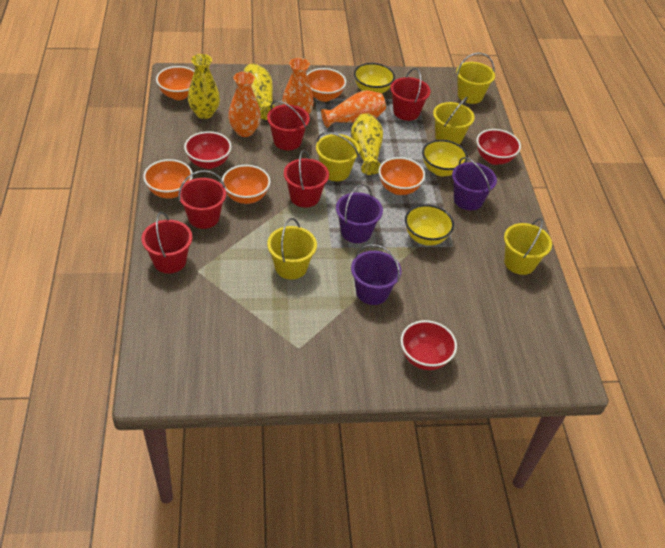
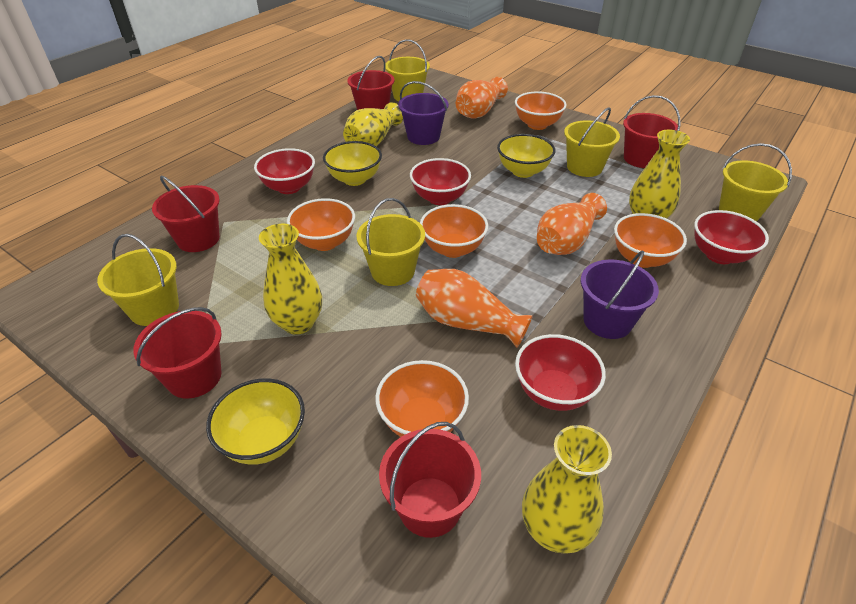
purple bucket: [336,184,383,243] [351,244,401,305] [452,157,497,211] = 3 -> [398,81,449,145] [581,251,659,339] = 2
red bowl: [184,131,231,169] [401,320,457,370] [476,129,521,165] = 3 -> [254,148,315,194] [410,158,471,205] [515,334,606,411] [694,210,769,264] = 4
yellow vase: [188,54,220,119] [243,64,276,120] [351,113,383,175] = 3 -> [259,224,322,335] [343,102,403,146] [522,425,612,554] [629,130,690,219] = 4

